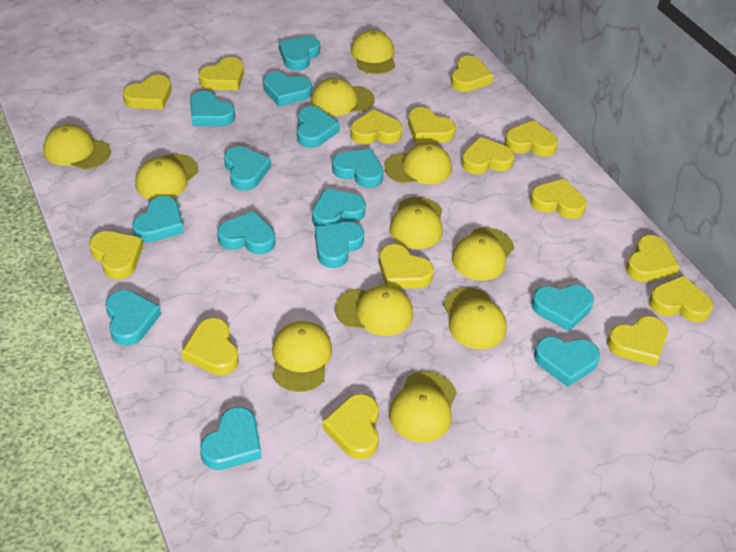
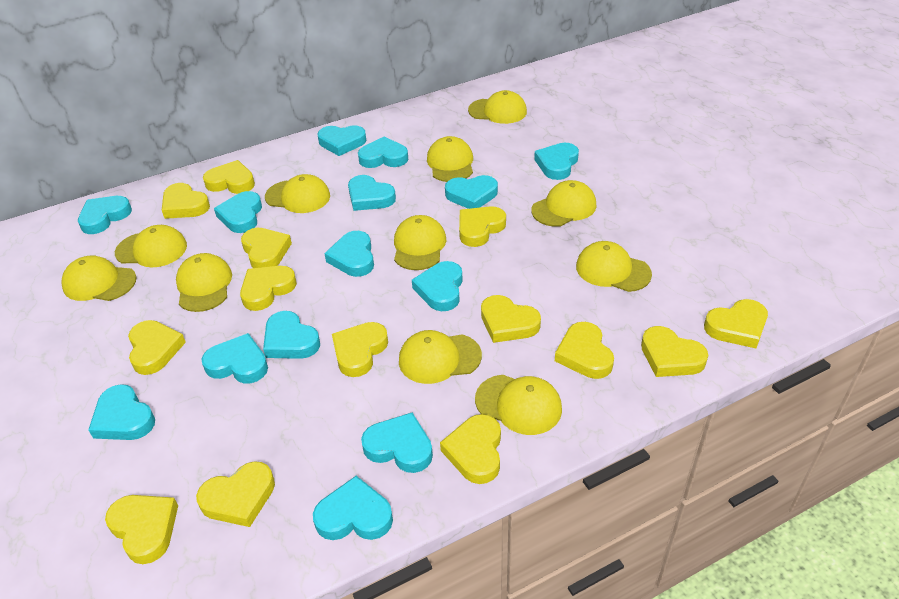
yellow heart: [89,231,143,279] [123,75,171,110] [181,318,239,375] [198,57,244,90] [322,394,379,459] [350,109,403,145] [379,244,434,289] [408,107,456,143] [451,56,493,92] [461,137,515,174] [505,120,558,157] [530,179,587,219] [607,316,668,366] [626,235,680,282] [649,276,713,322] = 15 -> [105,495,178,564] [128,320,186,375] [162,183,210,219] [196,461,275,527] [203,160,255,194] [240,266,297,311] [241,228,292,268] [332,322,388,377] [440,414,501,484] [459,206,506,247] [481,295,541,343] [555,322,614,379] [641,326,708,377] [704,299,768,348] = 14

